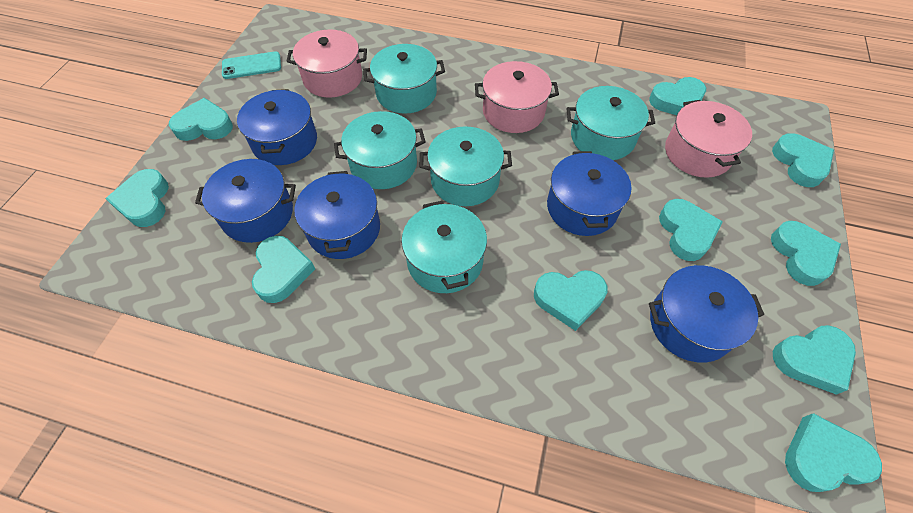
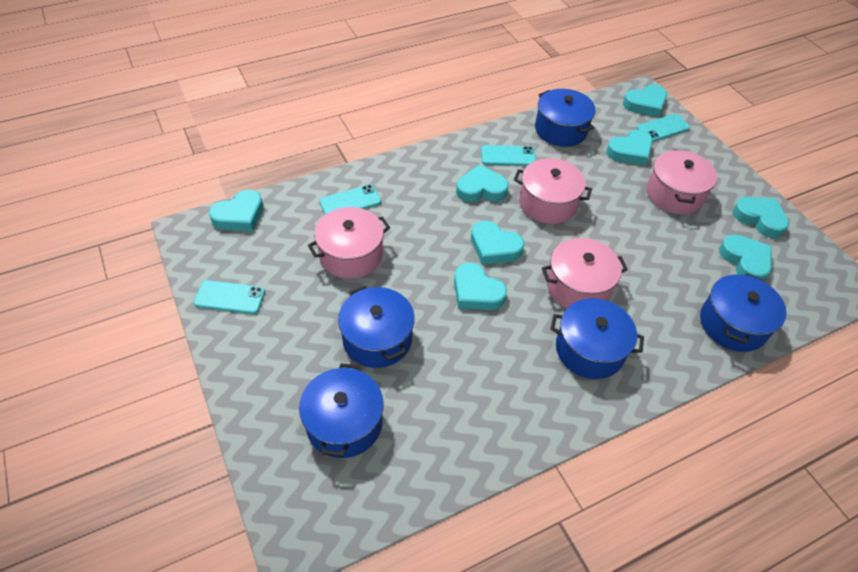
pink pot: [286,30,367,98] [475,61,559,133] [665,100,752,178] = 3 -> [308,207,390,279] [514,158,592,224] [542,238,628,308] [647,149,717,214] = 4
turquoise heart: [105,169,169,227] [169,98,233,141] [252,236,315,303] [534,270,607,331] [649,77,706,115] [659,199,723,261] [771,221,841,286] [772,133,834,187] [773,325,856,395] [785,413,882,492] = 10 -> [209,190,263,231] [454,262,507,310] [456,164,509,202] [471,221,524,264] [606,130,653,166] [623,84,667,117] [719,234,772,280] [733,197,789,238] = 8
turquoise phone: [222,51,281,79] = 1 -> [194,280,265,314] [319,185,381,215] [481,145,536,166] [637,114,691,142] = 4
turquoise pot: [334,111,425,189] [363,44,445,113] [401,201,487,293] [420,126,512,206] [567,86,655,160] = 5 -> none = 0

